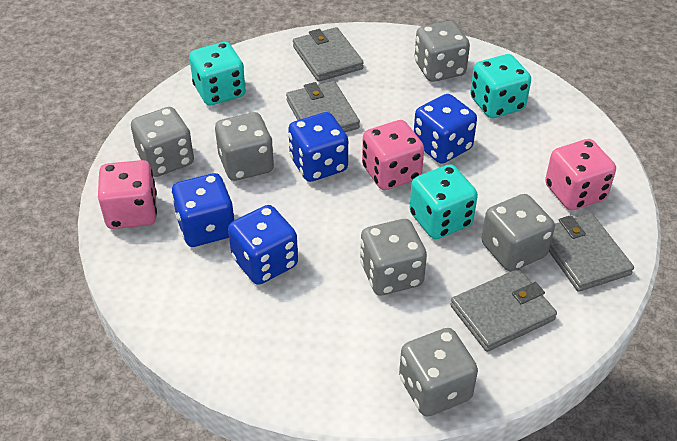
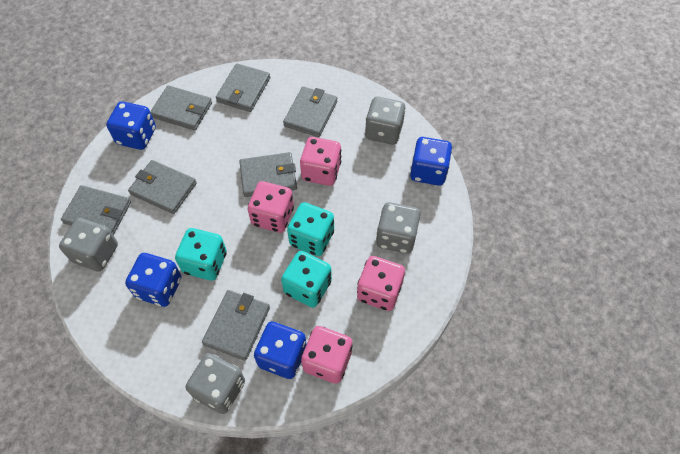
grey dice: [131,107,194,177] [215,112,274,181] [360,219,427,295] [399,328,478,417] [415,21,470,82] [481,194,555,272] = 6 -> [59,218,118,272] [186,353,245,414] [365,97,406,145] [376,202,420,254] = 4
grey wallet: [286,81,360,132] [293,27,364,82] [450,269,557,352] [549,213,634,292] = 4 -> [61,185,131,235] [128,160,197,214] [150,85,212,131] [202,290,270,361] [216,63,270,112] [239,152,297,197] [283,86,337,137] = 7
pink dice: [98,160,157,229] [362,120,424,190] [545,139,616,210] = 3 -> [248,181,294,233] [300,137,341,186] [301,326,353,384] [357,256,405,311] = 4

